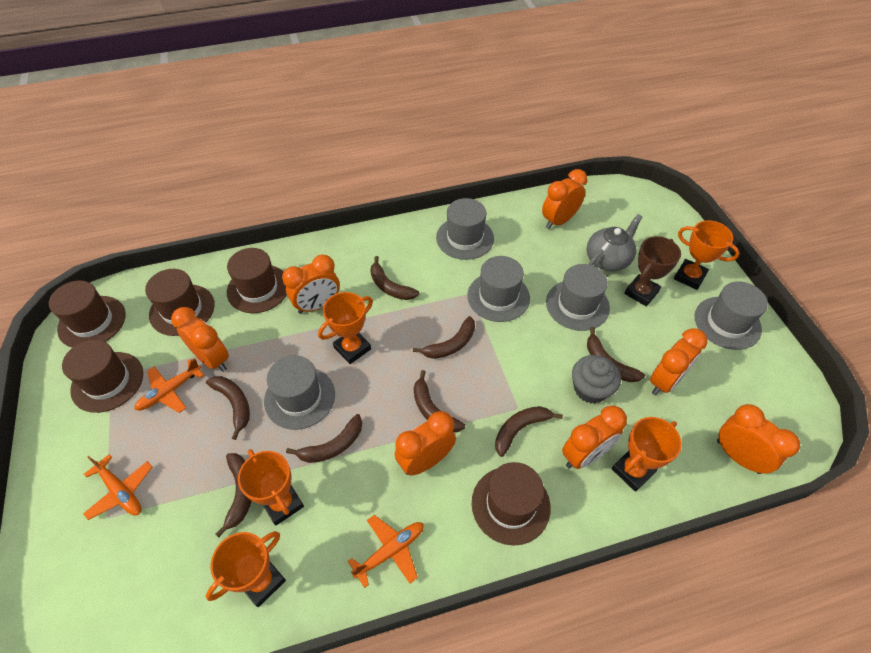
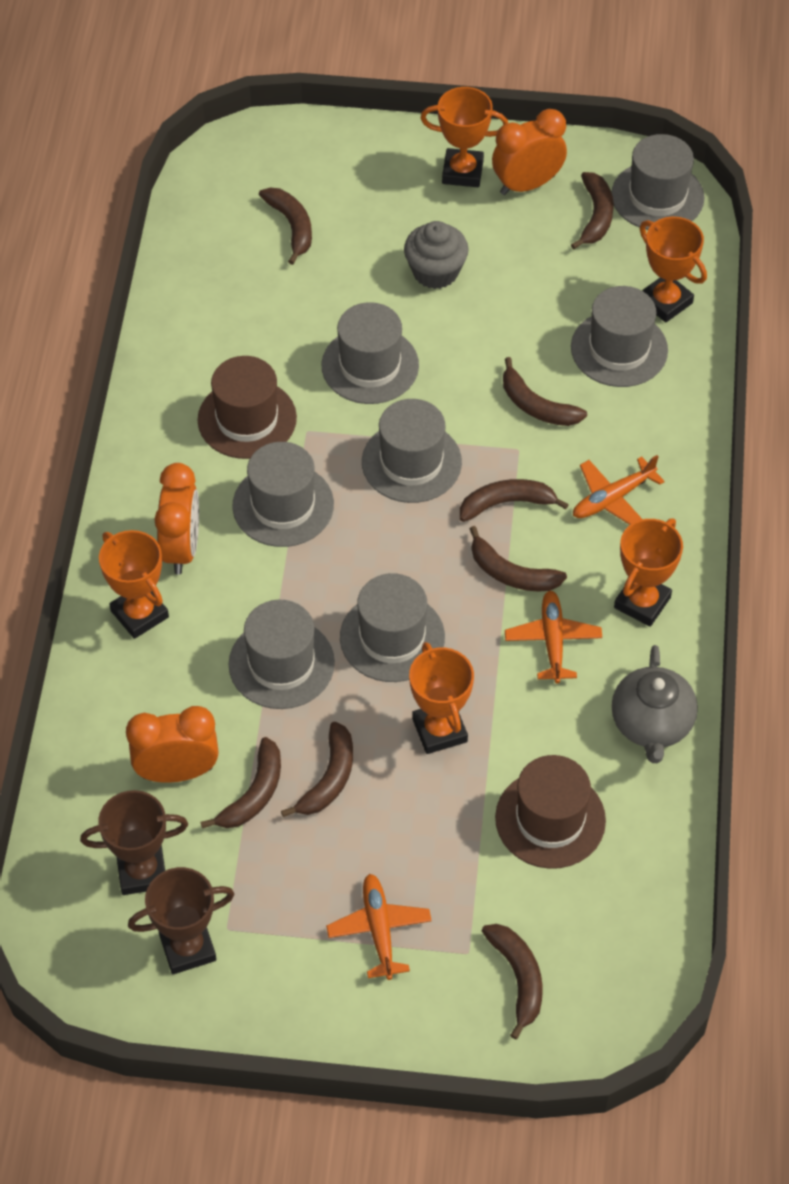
brown hat: [49,280,126,348] [62,340,143,413] [145,269,215,336] [227,248,287,313] [472,462,551,545] = 5 -> [197,356,297,459] [495,755,606,869] = 2
brown trophy: [624,236,681,307] = 1 -> [80,790,188,895] [128,867,234,974] = 2
grey hat: [264,355,335,430] [436,198,494,260] [467,256,530,322] [546,264,610,331] [695,282,768,350] = 5 -> [229,600,335,709] [232,442,334,547] [321,302,419,404] [340,573,445,682] [362,399,462,503] [571,286,668,387] [612,134,704,230] = 7
orange clock: [171,307,229,372] [282,254,340,314] [395,411,456,475] [542,169,587,229] [562,406,627,469] [650,328,707,395] [717,404,800,474] = 7 -> [126,706,219,783] [154,463,199,575] [492,109,567,195] = 3

